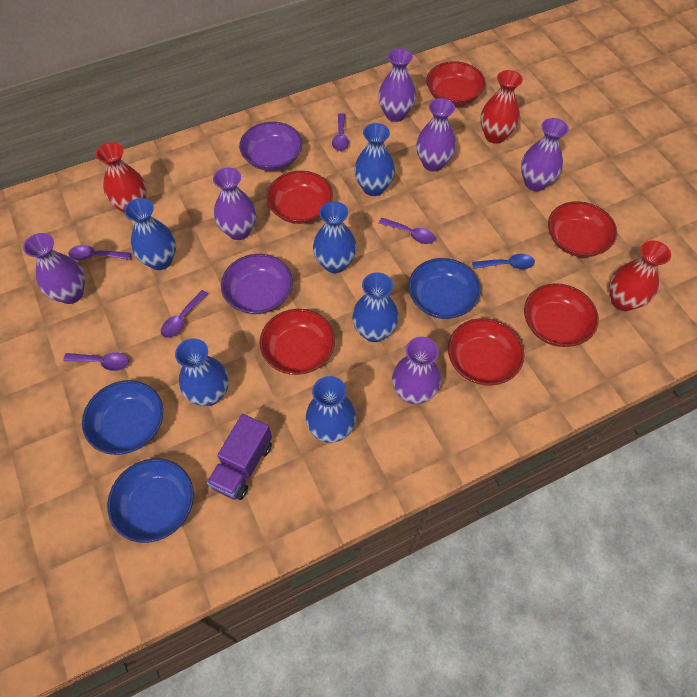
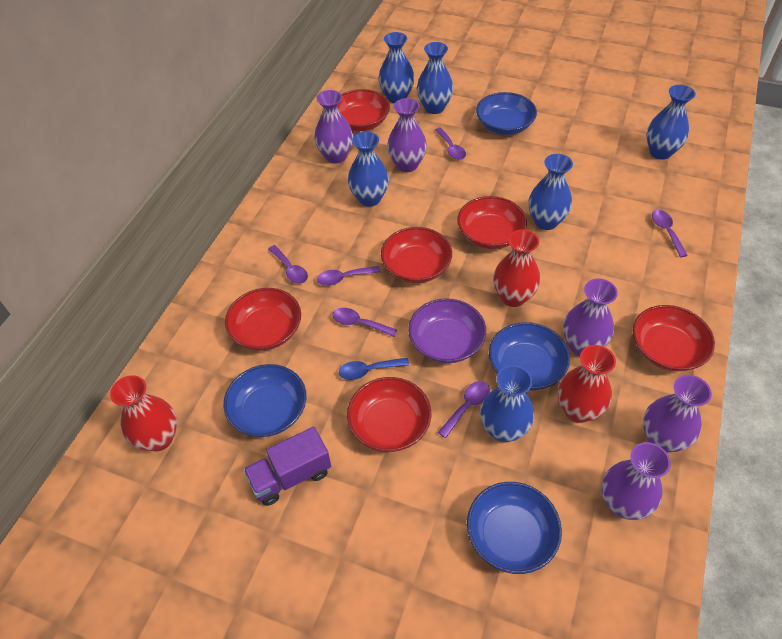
blue bowl: [82,380,163,455] [107,458,194,543] [408,258,481,319] = 3 -> [224,364,307,437] [467,482,562,574] [476,92,537,135] [489,322,570,390] = 4
purple bowl: [221,254,293,314] [239,122,302,171] = 2 -> [408,298,486,363] = 1
purple spoon: [63,352,129,371] [68,245,131,260] [161,290,208,338] [332,113,349,151] [379,218,435,244] = 5 -> [268,245,308,284] [317,266,380,286] [333,308,397,337] [435,128,466,160] [438,381,490,438] [652,210,688,257] = 6
purple vase: [23,233,85,304] [213,168,257,240] [378,48,416,122] [392,337,441,404] [416,98,456,172] [521,118,569,191] = 6 -> [314,90,353,164] [387,98,427,172] [563,278,618,356] [602,442,671,520] [643,375,712,453] = 5

